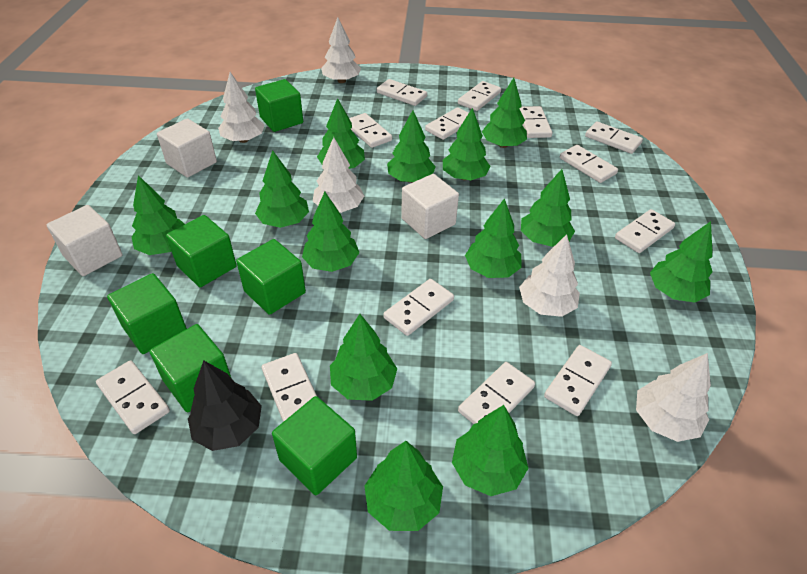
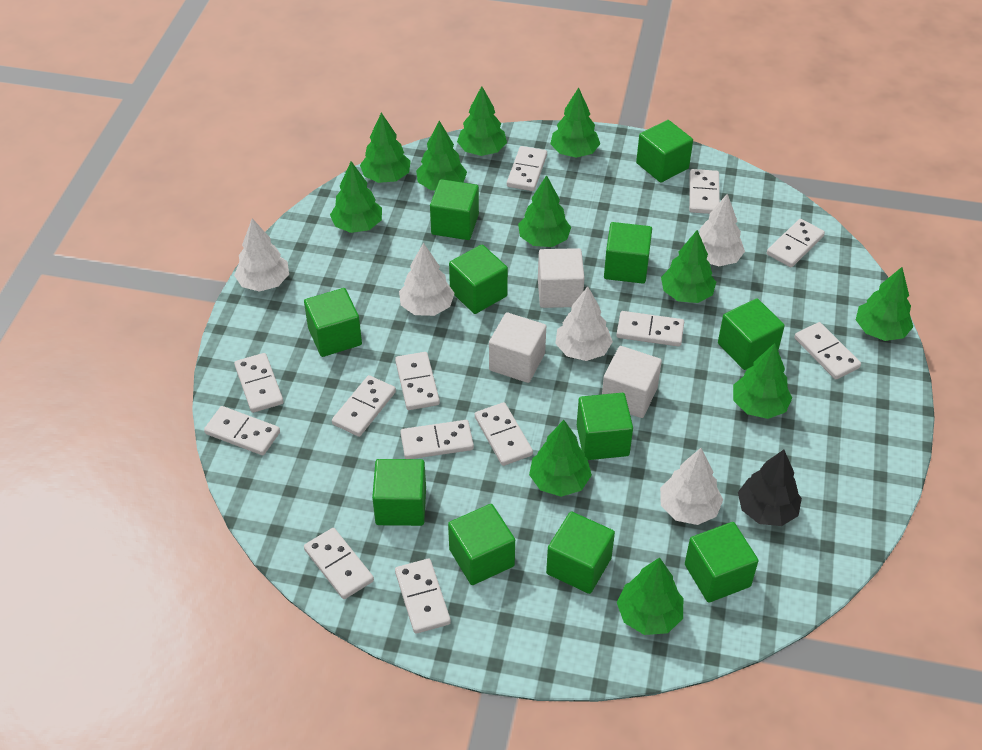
green cube: [107,273,187,354] [149,324,231,412] [166,215,237,287] [236,239,306,315] [255,79,303,132] [272,396,357,495] = 6 -> [304,288,362,357] [372,459,426,526] [430,179,479,240] [448,504,515,585] [449,245,508,314] [546,512,615,594] [577,393,633,460] [604,222,652,284] [636,120,693,183] [685,522,758,603] [718,298,785,370] = 11
green tree: [132,175,185,255] [255,150,309,228] [302,192,359,272] [317,98,365,169] [330,314,397,401] [364,441,443,531] [387,110,436,183] [443,108,491,180] [452,405,528,496] [465,198,522,278] [482,78,527,148] [521,169,575,247] [650,221,713,303] = 13 -> [330,161,382,233] [360,112,411,183] [416,121,467,190] [457,86,507,156] [518,175,571,247] [529,420,592,497] [550,87,600,158] [617,557,683,635] [661,230,716,303] [733,343,792,419] [856,267,913,341] = 11

